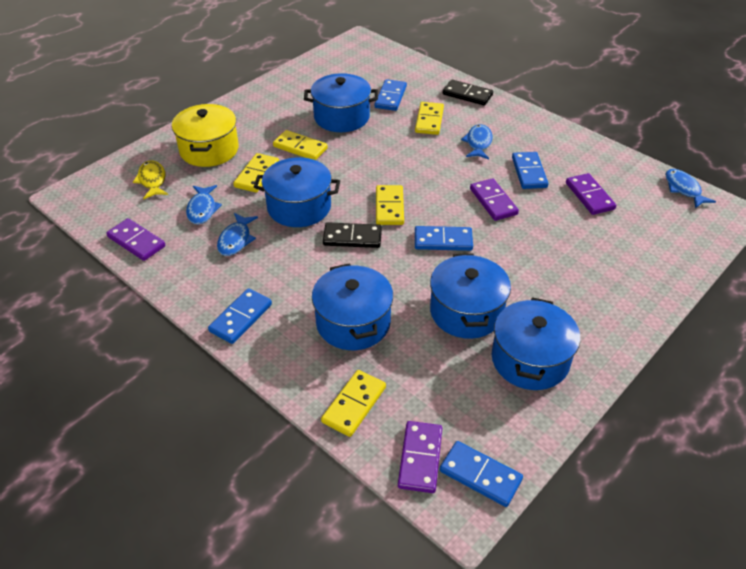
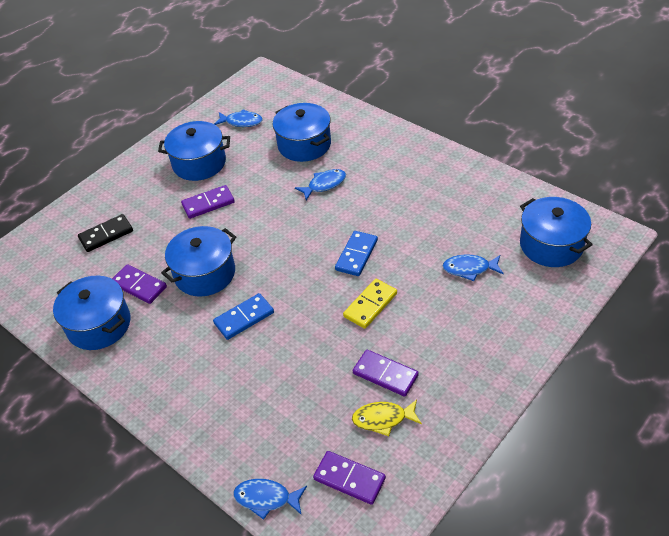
black domino: [323,222,382,248] [443,80,493,106] = 2 -> [78,214,133,252] = 1
blue domino: [208,288,272,344] [375,79,407,111] [415,226,473,251] [440,441,523,507] [512,152,548,189] = 5 -> [213,293,274,340] [335,231,378,276] = 2
yellow domino: [233,153,279,193] [273,130,328,160] [321,370,386,437] [376,185,404,225] [415,102,444,135] = 5 -> [343,279,397,329] = 1
yellow pot: [172,104,239,167] = 1 -> none = 0

